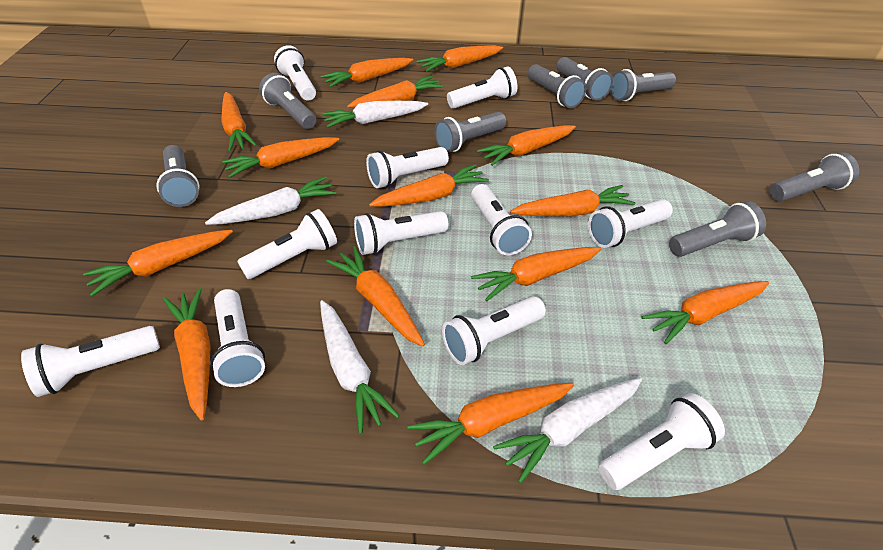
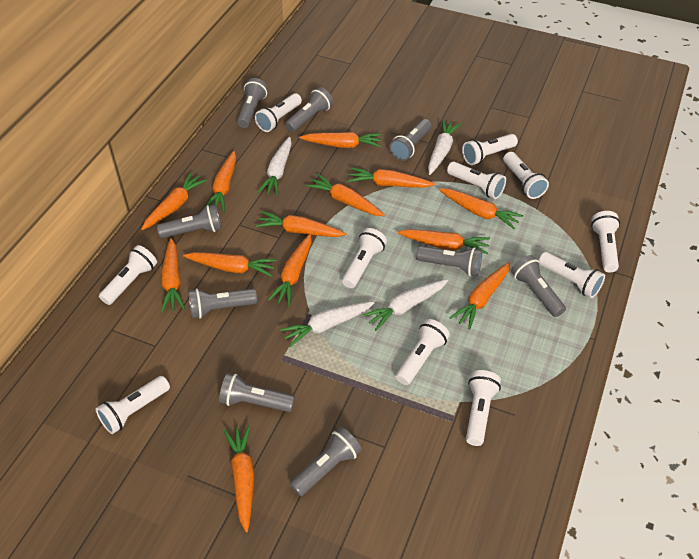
grey flashlight: [157,145,199,207] [259,73,316,129] [434,112,506,152] [528,64,587,108] [556,57,613,101] [610,69,676,101] [669,201,766,257] [770,152,859,201] = 8 -> [157,205,222,238] [188,288,257,319] [219,373,295,412] [237,78,268,128] [285,87,333,132] [290,427,362,496] [390,119,432,161] [416,246,482,276] [511,255,566,317] = 9
orange carrot: [83,230,233,296] [164,288,211,421] [221,92,257,152] [222,137,339,178] [321,58,413,88] [326,246,425,347] [347,76,444,108] [369,164,489,207] [408,383,574,465] [417,45,503,72] [471,247,602,301] [477,125,576,166] [510,185,635,216] [641,281,769,344] = 14 -> [141,172,207,230] [161,238,185,313] [183,252,277,277] [206,151,236,212] [224,425,254,532] [256,211,346,237] [268,234,312,306] [299,132,382,148] [306,174,384,216] [348,167,435,188] [398,229,490,254] [439,188,523,229] [449,262,510,329] = 13

